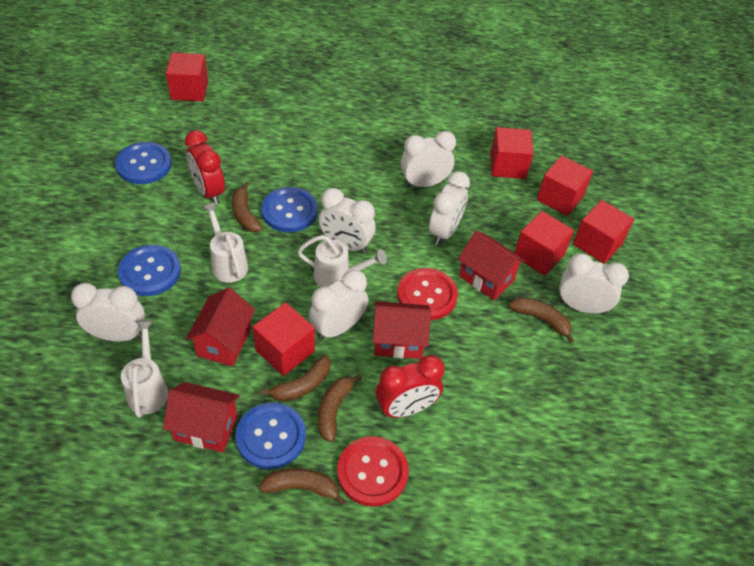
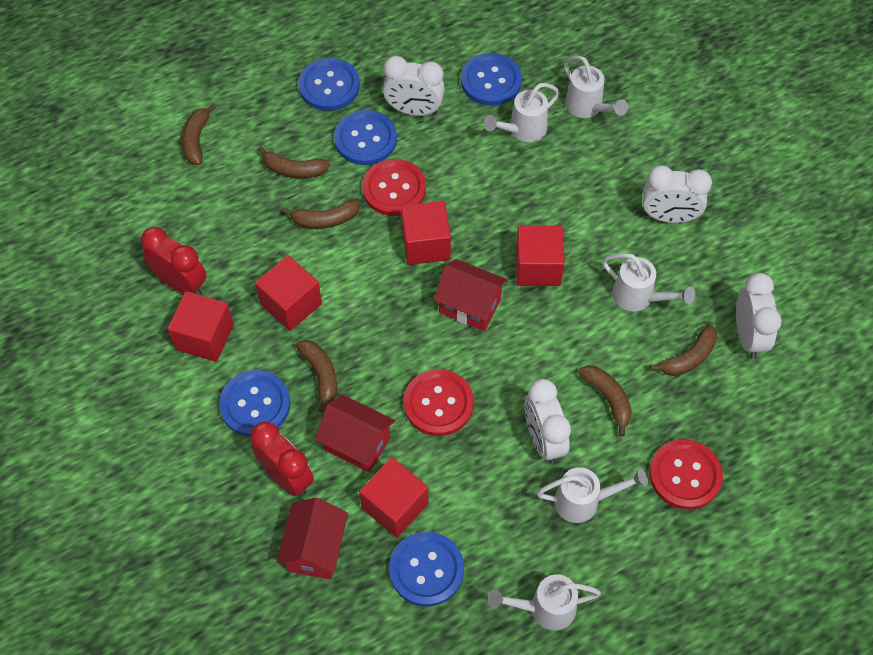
blue button: [115,142,172,184] [118,245,181,296] [236,402,306,469] [261,187,318,232] = 4 -> [219,370,290,437] [298,58,360,111] [334,110,397,165] [389,532,464,607] [461,53,522,106] = 5
brown banana: [232,182,263,232] [259,468,346,506] [260,355,330,402] [318,374,362,442] [509,297,574,343] = 5 -> [182,104,216,165] [257,146,330,178] [283,199,360,229] [296,340,337,413] [578,365,632,436] [650,324,717,376] = 6
red button: [337,436,409,507] [397,268,458,320] = 2 -> [362,159,426,216] [404,369,474,436] [650,439,723,510] = 3
red cube: [166,53,208,101] [253,302,315,376] [490,127,534,179] [514,211,574,276] [537,156,593,216] [573,200,634,264] = 6 -> [168,291,234,362] [255,255,322,331] [359,457,428,538] [401,201,451,265] [516,226,565,286] = 5
red house: [163,382,240,452] [186,288,255,366] [373,301,431,359] [458,231,526,300] = 4 -> [277,498,348,579] [315,395,395,473] [434,259,508,331] = 3
white clock: [71,283,145,341] [309,270,369,340] [319,188,376,254] [401,131,456,187] [429,171,470,245] [559,253,629,314] = 6 -> [383,56,445,116] [525,379,571,464] [642,166,712,223] [736,273,782,359] = 4
white watering can: [121,320,168,418] [202,202,248,283] [297,235,387,287] = 3 -> [483,83,560,142] [488,574,601,630] [537,467,648,523] [564,56,628,118] [602,253,695,311] = 5

